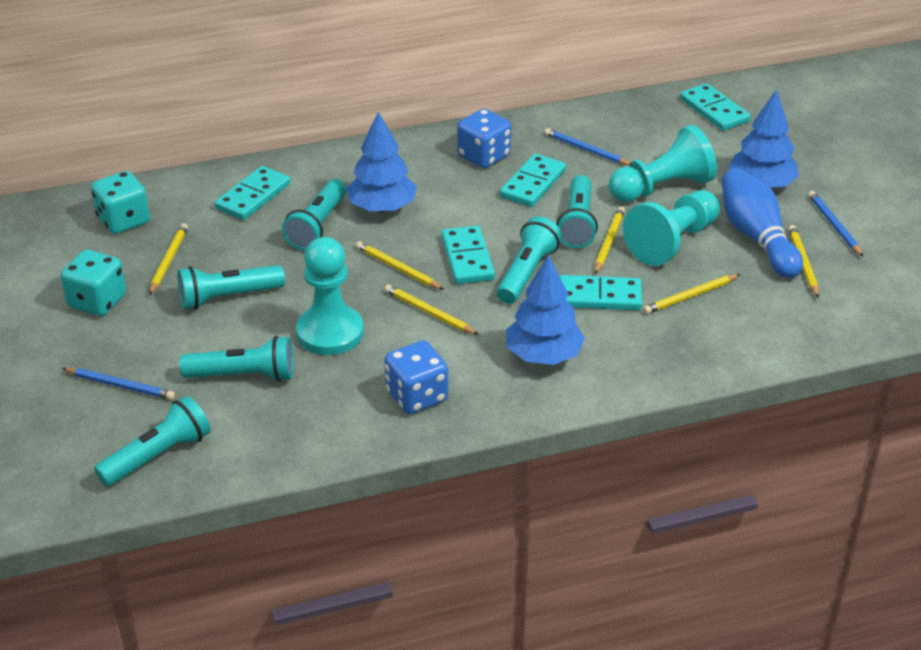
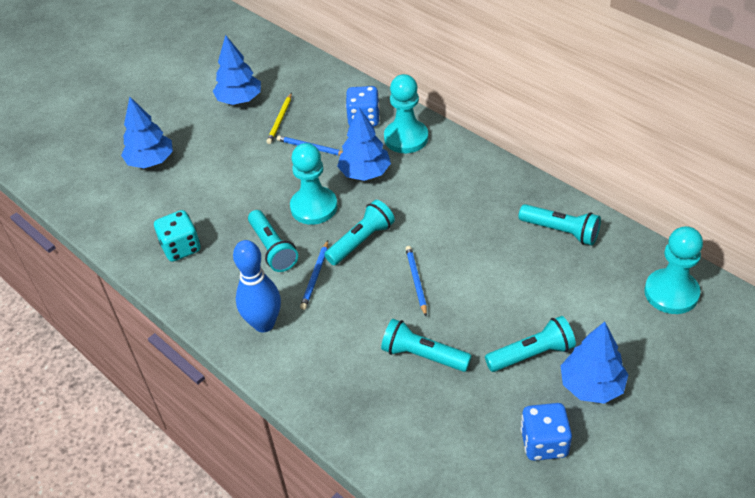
blue tree: [346,111,417,213] [506,255,585,365] [729,89,799,188] = 3 -> [121,97,173,168] [213,35,261,105] [337,107,391,181] [561,322,628,404] = 4
turquoise dice: [61,250,126,316] [91,171,150,234] = 2 -> [154,210,201,262] = 1
turquoise domino: [214,166,291,220] [442,226,495,284] [500,154,566,207] [559,275,642,310] [680,83,750,131] = 5 -> none = 0
turquoise flashlight: [94,396,211,487] [177,265,285,309] [179,336,294,382] [282,179,346,250] [497,216,562,304] [556,175,598,248] = 6 -> [248,210,298,272] [324,200,395,265] [381,319,472,372] [485,316,576,372] [519,204,601,246] = 5
yellow pencil: [149,223,188,295] [356,241,444,290] [384,284,479,335] [595,207,625,274] [643,274,740,314] [788,225,819,298] = 6 -> [266,93,292,144] = 1

